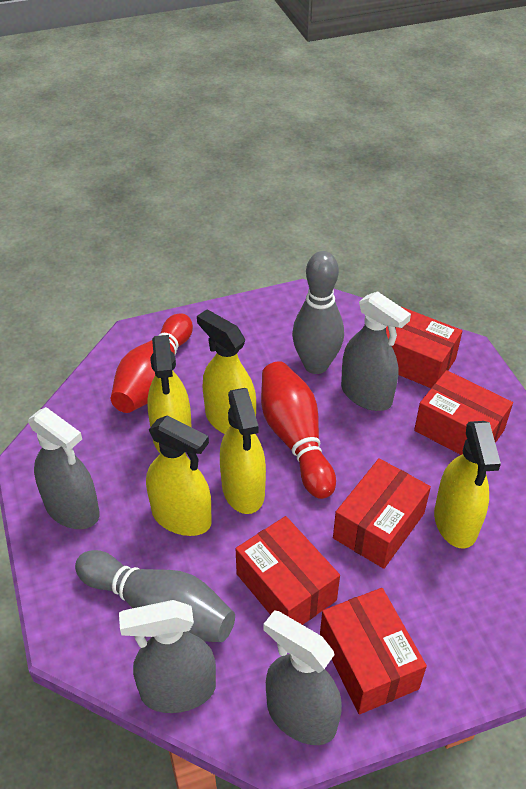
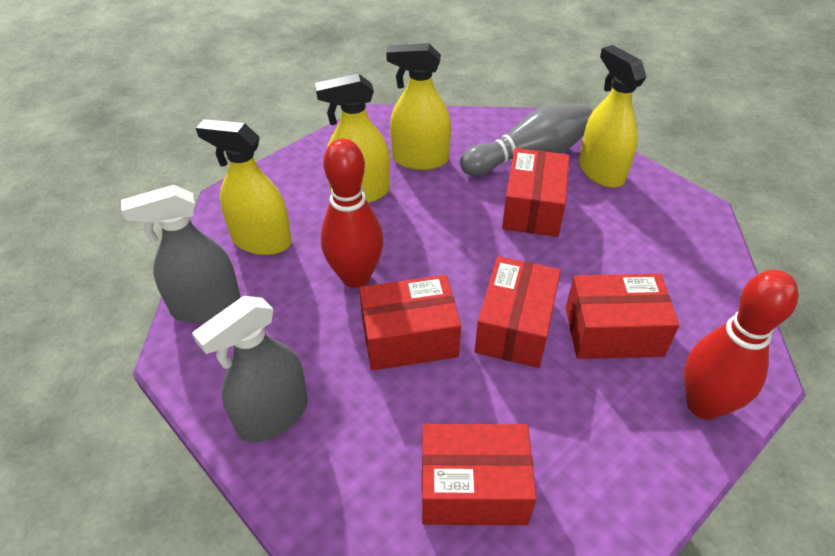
grey bowling pin: [75,550,235,642] [292,251,344,374] = 2 -> [460,104,593,176] = 1
grey spray bottle: [28,407,100,529] [119,600,216,713] [263,610,342,745] [341,291,411,411] = 4 -> [121,185,240,323] [192,296,308,442] = 2
yellow spray bottle: [146,415,212,536] [147,335,192,453] [197,309,256,434] [220,388,266,514] [434,421,501,549] = 5 -> [196,119,292,255] [315,74,390,203] [386,43,451,170] [579,45,646,188] = 4

